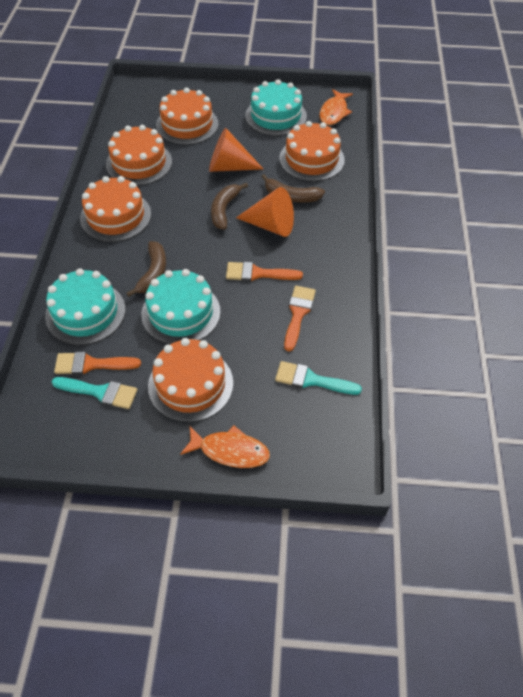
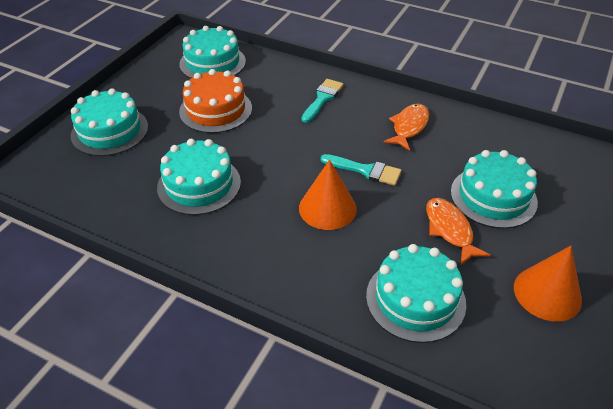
brown banana: [127,241,166,297] [211,183,248,230] [261,174,325,203] = 3 -> none = 0
orange brush: [54,352,141,375] [226,262,303,281] [284,286,316,352] = 3 -> none = 0
orange cake: [80,176,151,242] [106,125,172,185] [148,338,233,422] [156,87,219,145] [279,121,345,181] = 5 -> [179,69,252,133] = 1
turquoise cake: [45,268,125,345] [141,269,221,344] [245,79,307,136] = 3 -> [71,88,148,156] [157,139,241,215] [179,26,246,78] [366,244,466,343] [451,150,538,229] = 5

